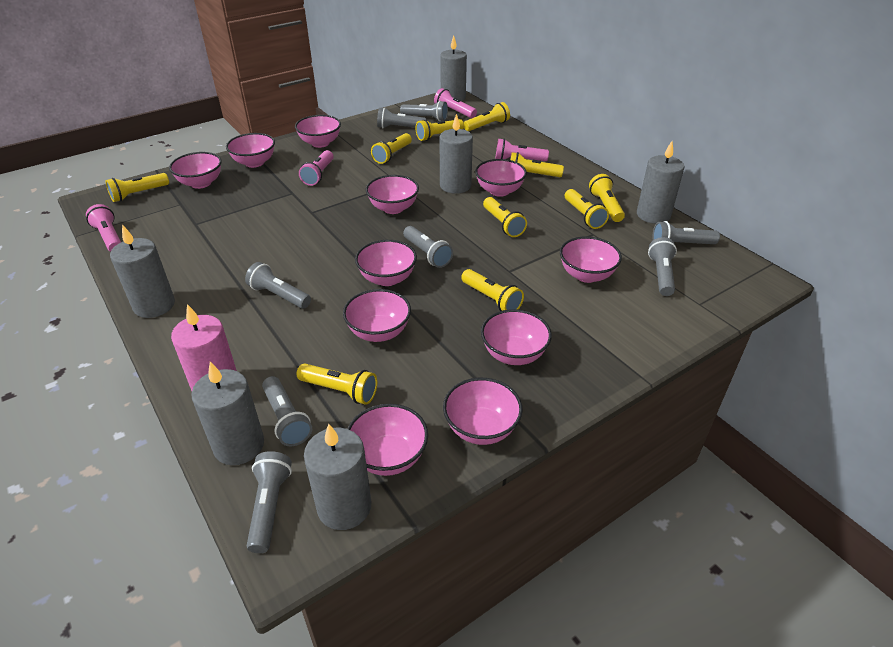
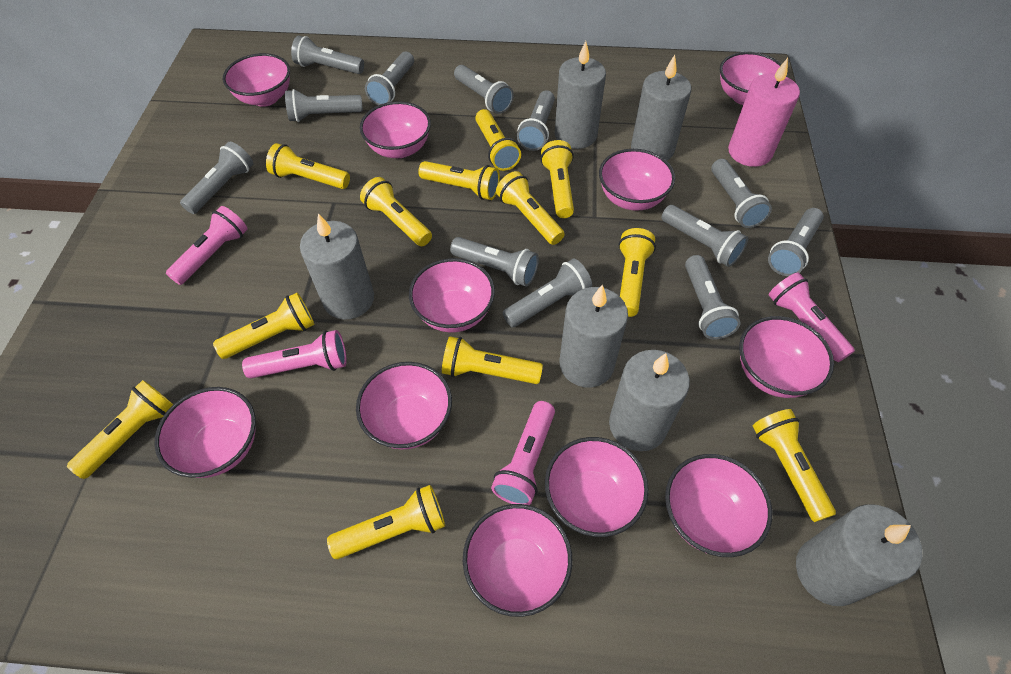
grey flashlight: [245,262,311,309] [247,451,292,553] [262,376,312,446] [377,107,426,128] [400,101,448,121] [403,226,453,268] [648,237,677,296] [652,221,720,244] = 8 -> [180,142,253,214] [285,89,363,122] [291,36,364,74] [365,52,414,105] [450,237,539,287] [454,65,514,114] [503,259,592,327] [517,90,555,151] [662,205,748,267] [685,255,741,340] [711,159,772,228] [768,208,824,276] = 12
yellow flashlight: [105,173,169,202] [297,363,377,405] [371,133,412,164] [416,119,464,141] [461,269,524,311] [464,102,510,131] [483,197,527,237] [511,152,564,177] [565,189,609,229] [589,174,625,222] = 10 -> [67,380,173,479] [213,293,315,359] [266,143,350,189] [327,485,445,559] [360,177,432,246] [418,161,500,200] [442,336,543,384] [475,109,521,171] [496,171,565,245] [540,140,574,218] [618,228,656,317] [753,409,836,522] = 12

